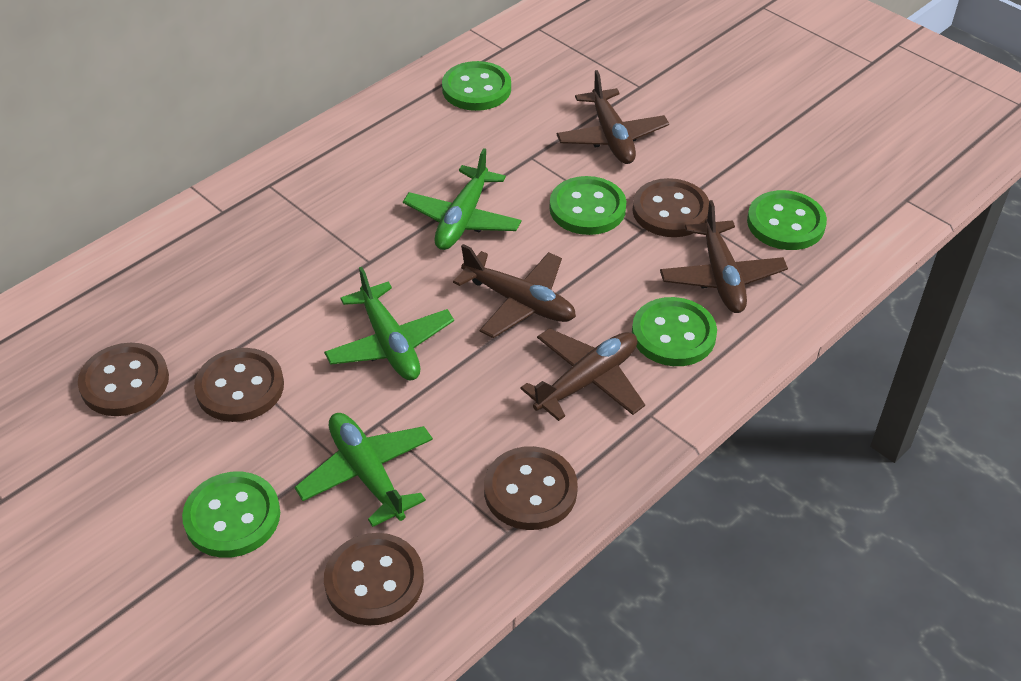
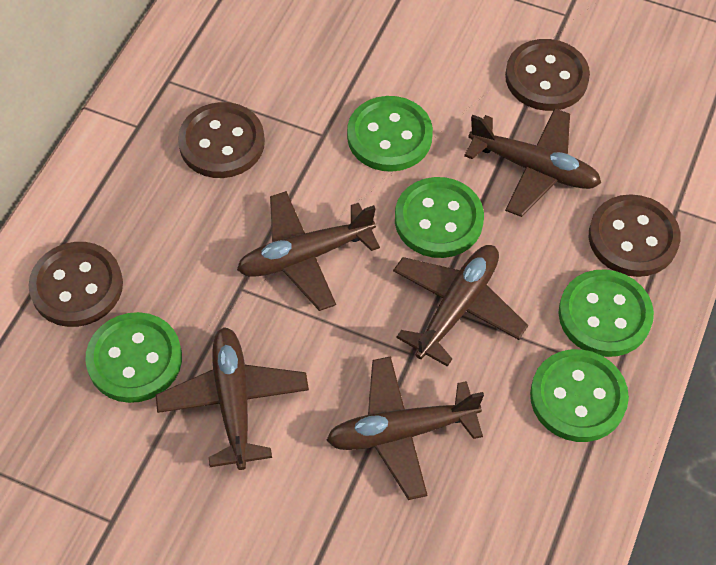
brown button: [78,343,169,416] [194,348,284,422] [324,533,424,626] [484,446,578,530] [632,178,709,237] = 5 -> [28,242,123,327] [178,102,265,178] [505,39,590,111] [589,194,681,277] = 4
brown plane: [453,244,576,338] [520,328,645,421] [556,70,669,164] [660,200,788,313] = 4 -> [156,327,309,470] [237,191,380,311] [326,356,484,500] [393,245,528,367] [464,108,601,217] = 5
green plane: [295,413,433,527] [324,267,454,380] [403,148,521,250] = 3 -> none = 0

